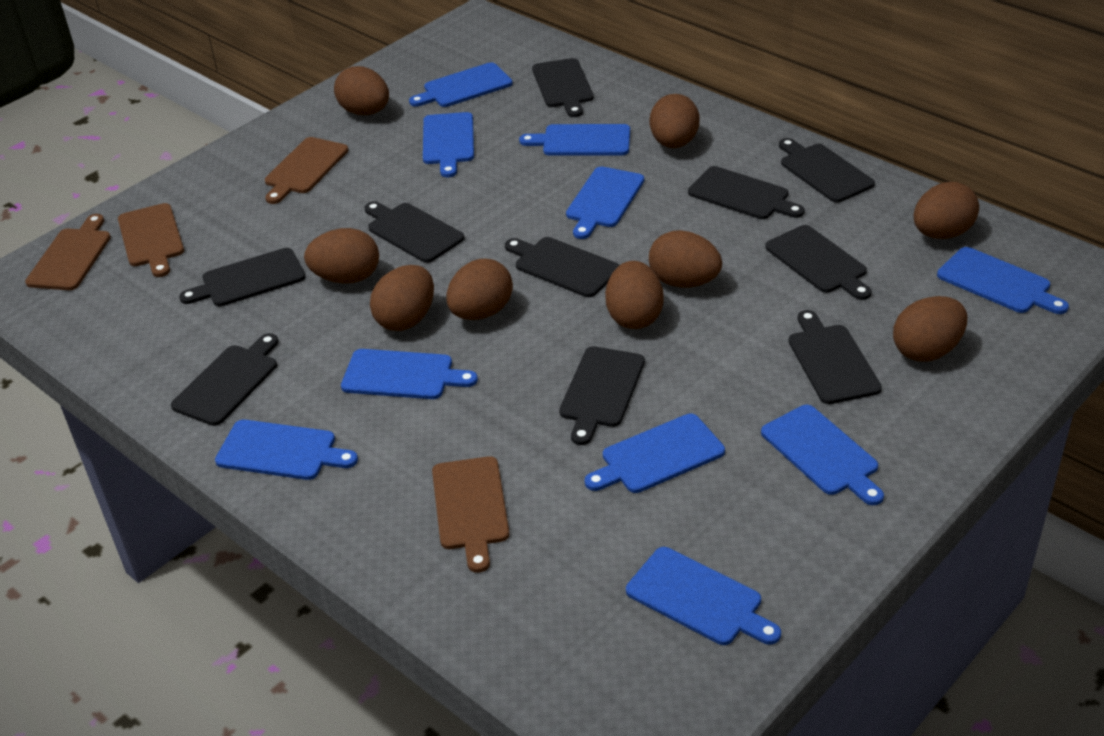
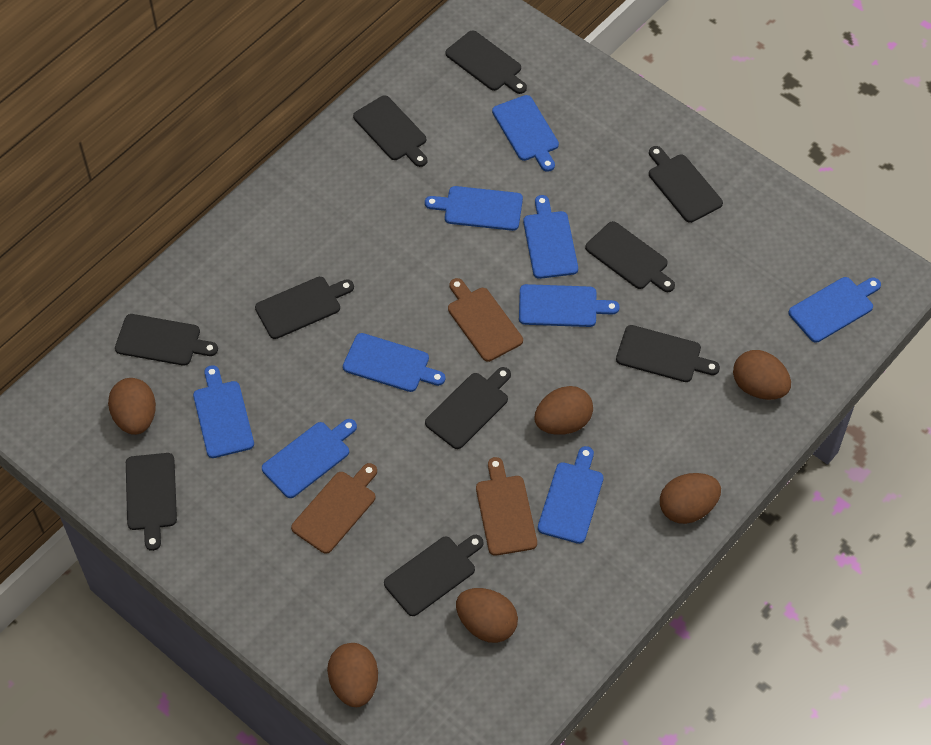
blue cutting board: [215,420,358,480] [341,349,478,399] [409,62,513,107] [423,112,474,177] [519,124,630,156] [566,167,644,239] [585,414,725,493] [626,547,781,645] [761,405,884,505] [937,247,1069,314] = 10 -> [193,365,254,458] [262,419,357,498] [343,333,445,392] [425,186,523,231] [492,95,559,172] [519,284,620,327] [523,195,578,279] [538,446,604,544] [788,277,881,343] = 9
brown cutting board: [25,214,111,290] [118,203,184,277] [265,137,348,204] [432,456,510,573] = 4 -> [291,463,377,554] [448,278,523,362] [476,457,537,556] = 3
brown egg: [304,228,379,284] [334,66,389,115] [370,265,434,331] [446,259,513,320] [605,261,664,329] [649,230,722,288] [650,94,700,148] [893,296,967,362] [914,182,979,239] = 9 -> [108,378,156,435] [327,643,378,707] [456,588,518,643] [535,386,593,435] [660,473,721,524] [733,350,791,400] = 6

